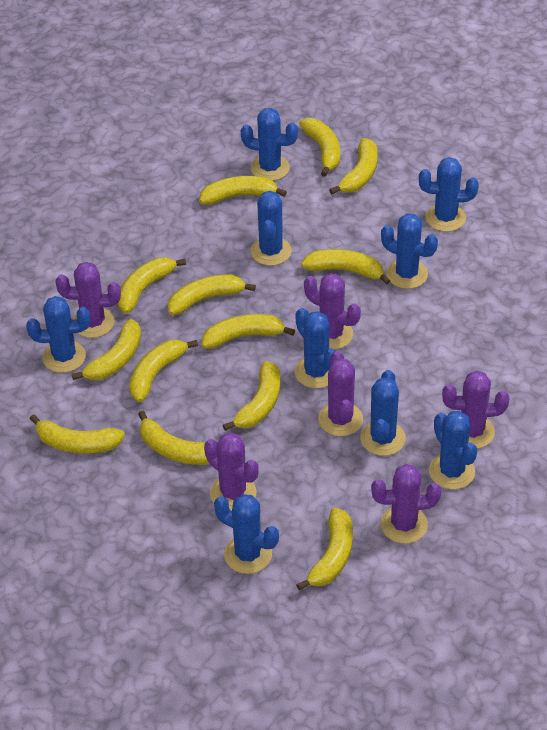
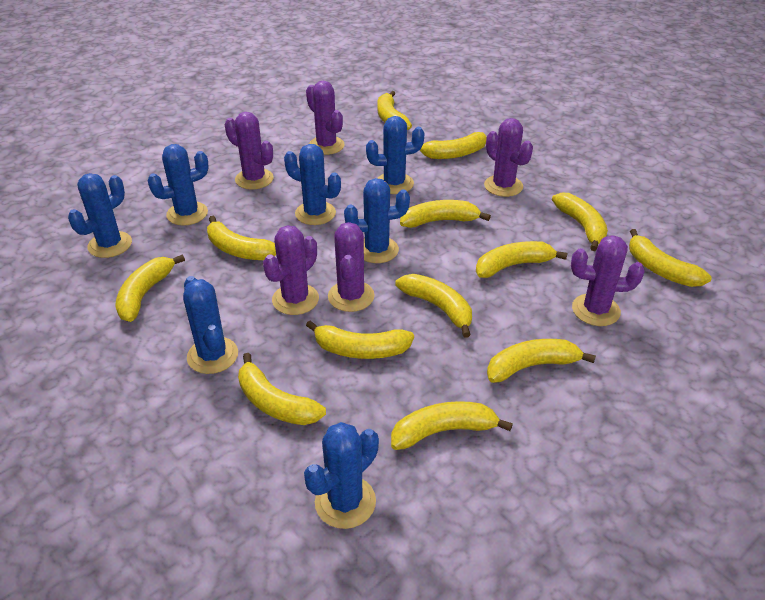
blue cactus: [26,296,90,373] [214,494,279,574] [241,108,298,181] [250,191,292,266] [294,308,336,389] [360,370,406,456] [381,213,438,289] [419,157,479,232] [429,411,477,490] = 9 -> [68,173,132,258] [147,144,209,225] [183,276,238,374] [284,144,341,225] [304,422,379,529] [344,178,410,263] [366,116,425,194] = 7

